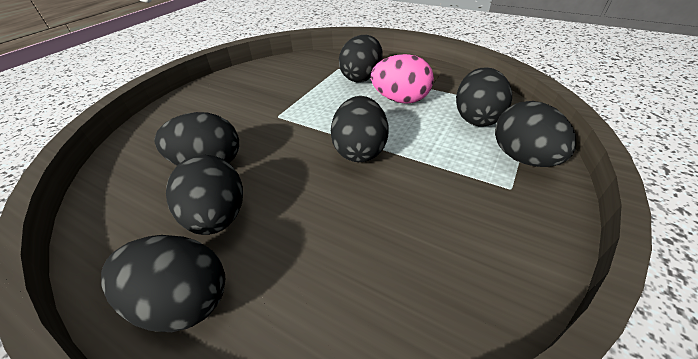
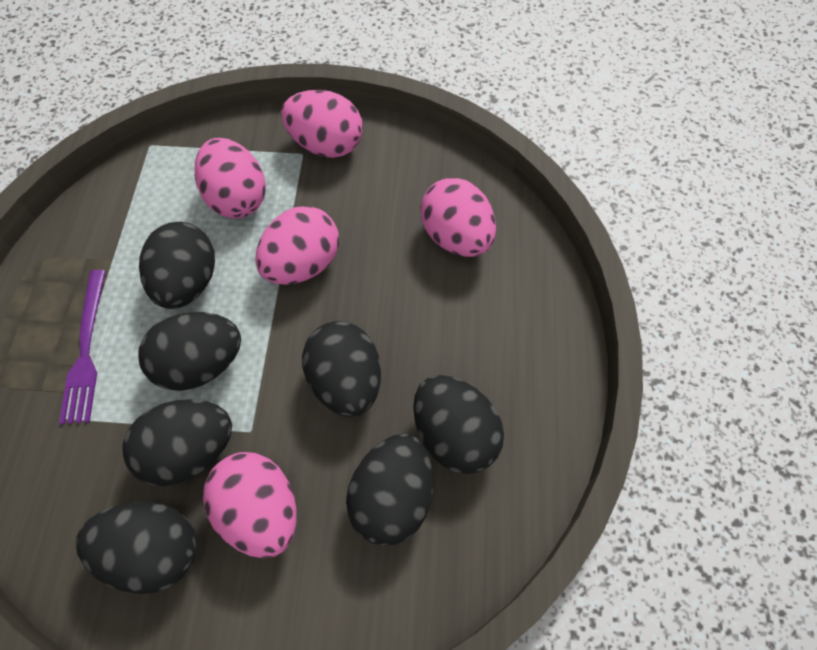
pink egg: [371,54,434,104] = 1 -> [195,138,266,219] [203,452,297,558] [255,206,339,285] [281,90,363,158] [420,177,496,257] = 5
purple fork: none = 0 -> [59,270,106,424] = 1

